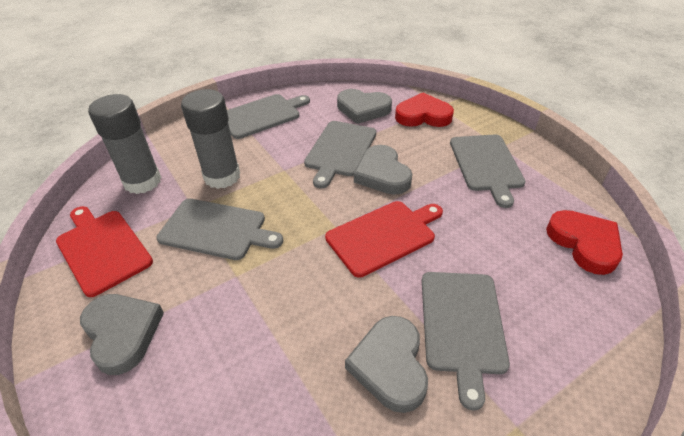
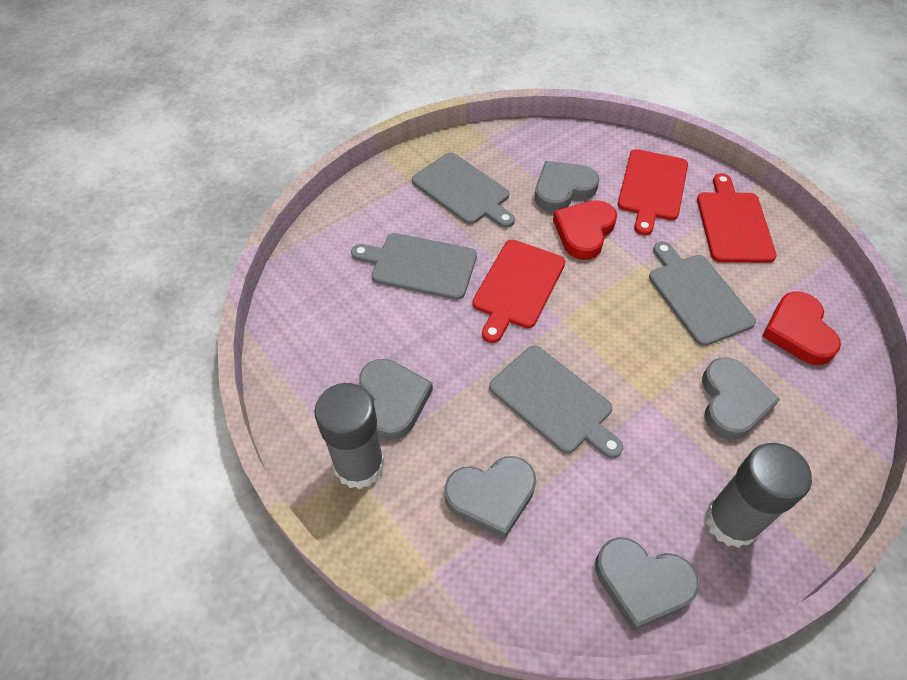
grey cutting board: [157,199,283,260] [227,94,310,139] [304,121,376,188] [422,272,510,411] [450,135,526,208] = 5 -> [351,233,477,300] [412,152,515,228] [489,346,623,458] [649,241,756,346] = 4
grey heart: [80,294,164,375] [337,89,392,124] [345,316,428,413] [354,145,412,195] = 4 -> [359,359,433,440] [444,456,536,539] [535,161,599,212] [595,537,699,631] [702,357,780,440] = 5
red cutting board: [56,206,153,297] [325,201,443,278] = 2 -> [472,240,565,343] [618,149,688,235] [697,173,777,263] = 3

